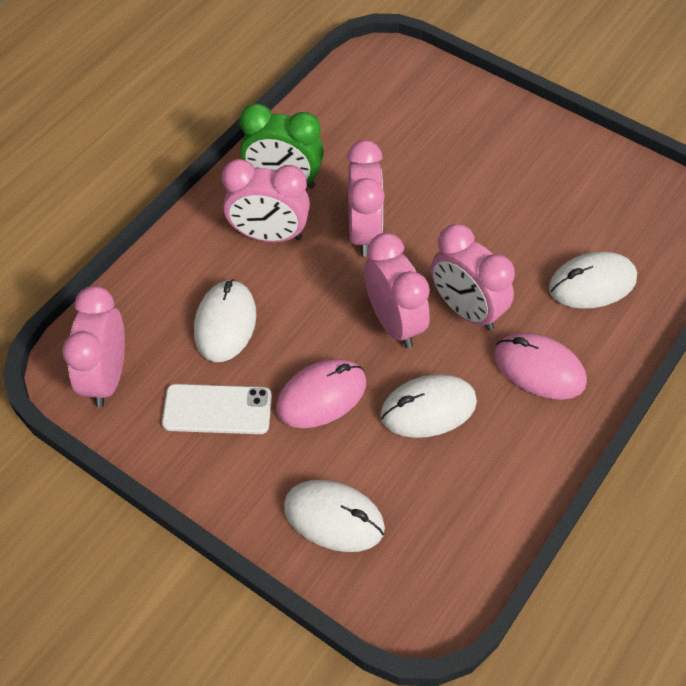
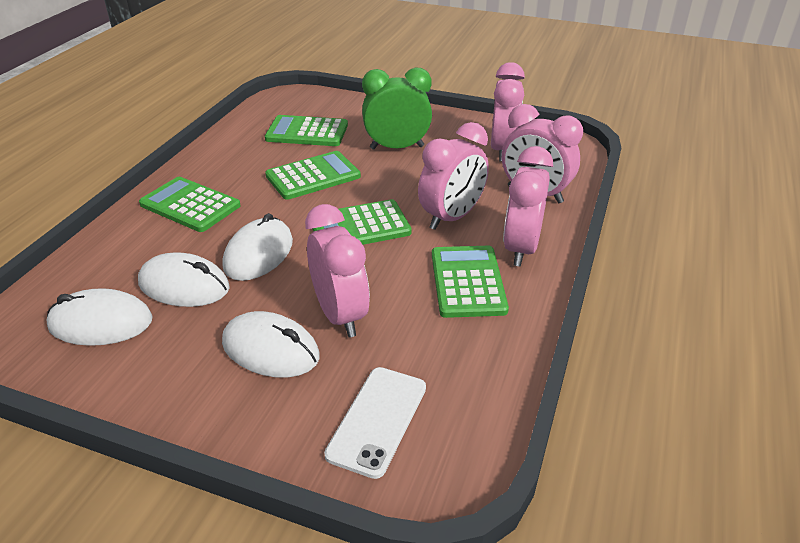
green calculator: none = 0 -> [139,177,241,232] [265,115,348,146] [265,151,361,200] [312,199,412,245] [432,246,509,318] = 5
pink mouse: [276,359,366,428] [494,333,587,400] = 2 -> none = 0

